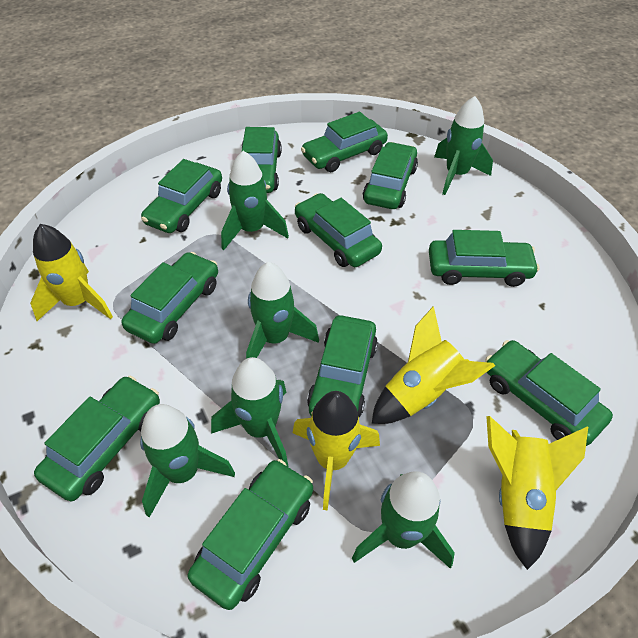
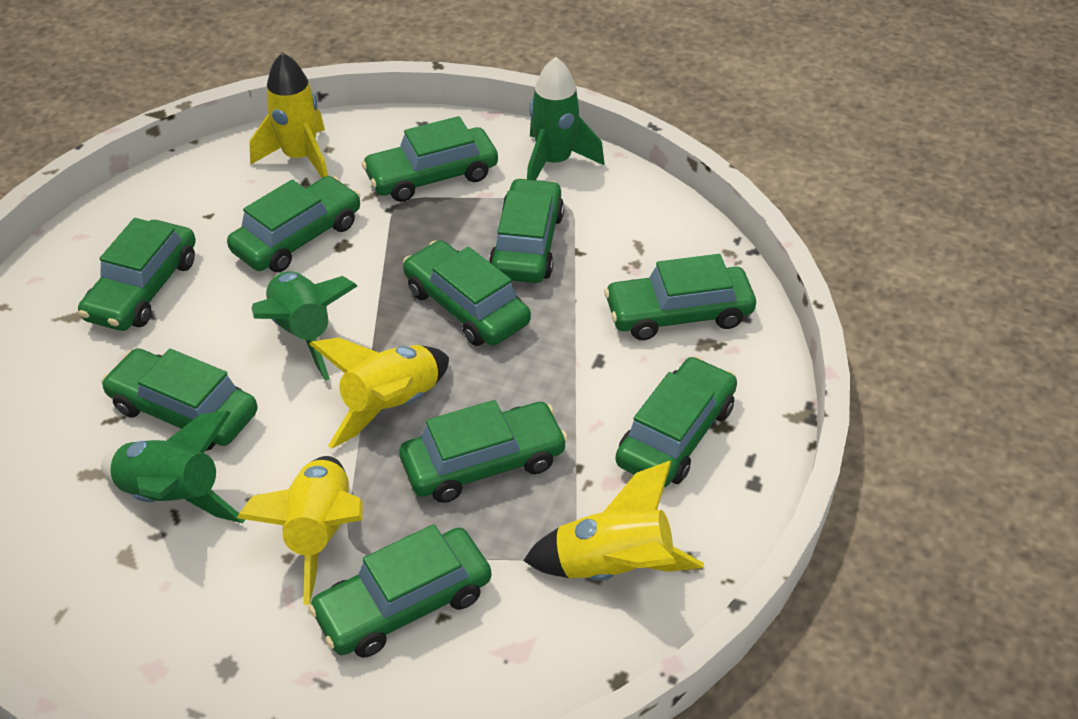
green car: [34,376,160,501] [121,252,218,344] [141,159,222,233] [188,459,313,610] [242,127,282,193] [295,193,382,267] [301,112,388,172] [307,315,378,417] [363,142,418,209] [429,230,539,287] [485,340,613,446] = 11 -> [78,218,196,331] [101,348,258,451] [227,176,361,272] [308,524,491,658] [362,116,498,202] [400,400,568,503] [403,240,531,346] [489,178,564,283] [604,254,756,340] [615,356,737,487] = 10
green rocket: [140,404,235,518] [211,357,289,467] [221,151,289,250] [246,262,319,359] [352,471,455,569] [434,96,493,195] = 6 -> [101,411,245,523] [252,271,357,381] [527,57,604,180] = 3

